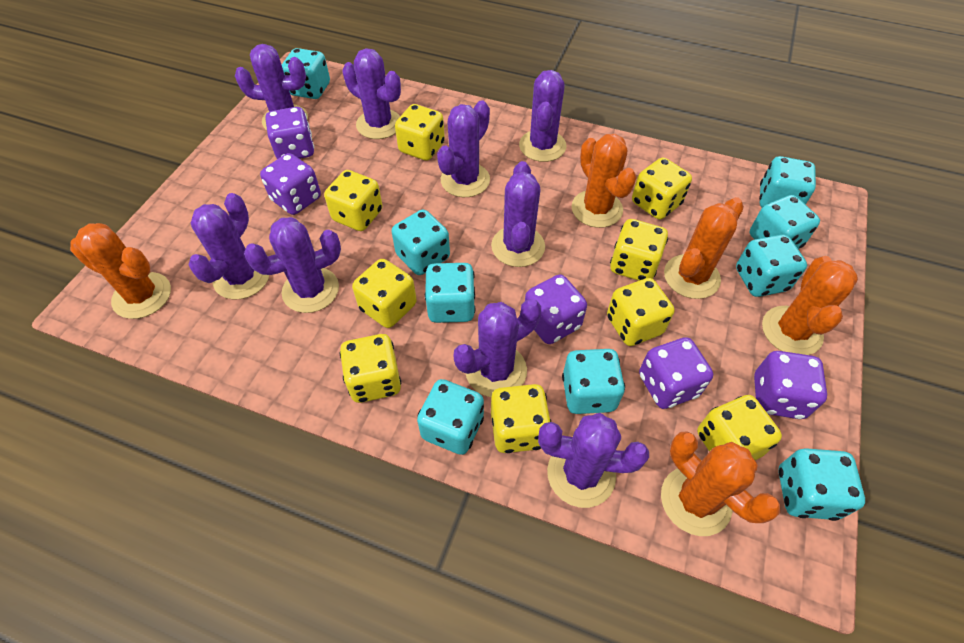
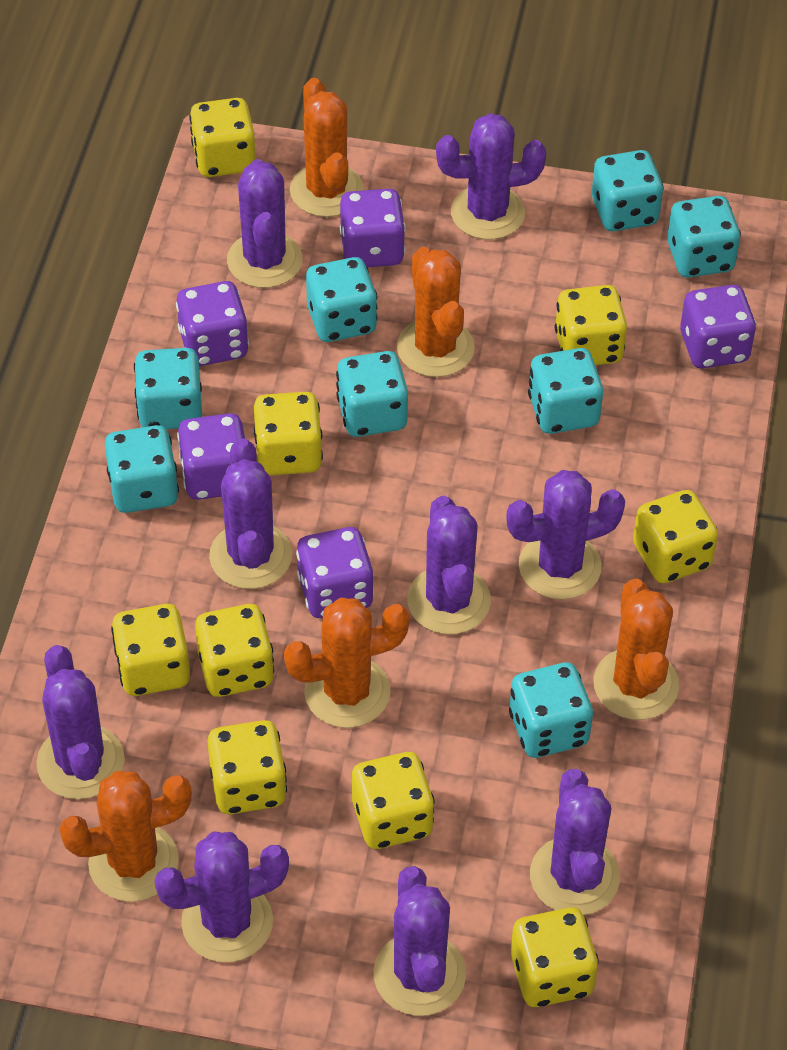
turquoise dice: [282,48,330,99] [392,210,450,275] [417,379,484,455] [425,263,475,323] [562,349,625,414] [736,235,807,297] [750,195,820,249] [759,156,816,208] [778,448,865,521] = 9 -> [105,425,179,513] [134,348,202,429] [306,257,378,342] [336,351,408,437] [509,662,593,758] [528,348,603,434] [592,150,664,231] [667,196,741,278] = 8

